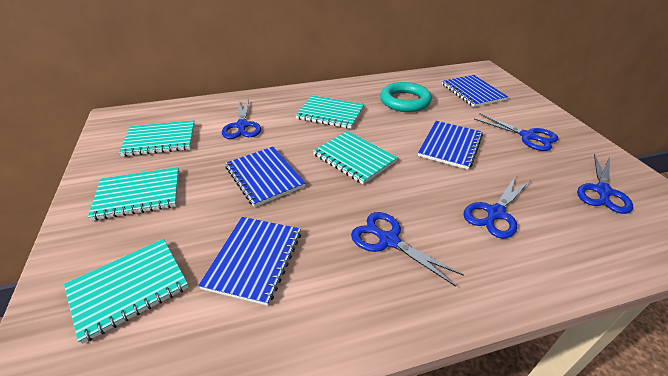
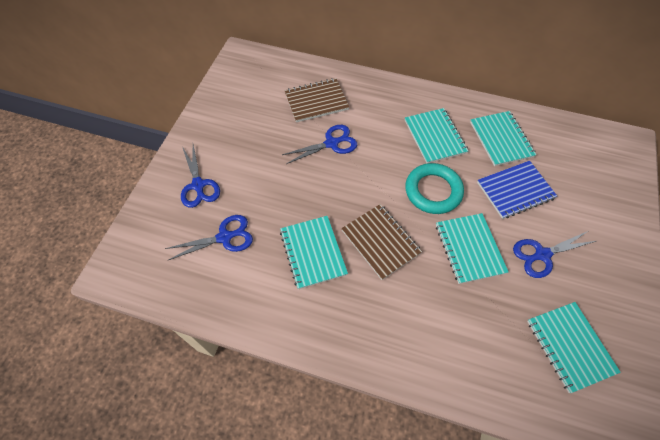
blue notebook: [198,217,301,306] [225,147,306,207] [418,121,483,170] [442,75,508,107] = 4 -> [477,161,557,219] = 1
blue scissors: [222,99,261,139] [351,212,464,287] [464,176,529,239] [474,113,558,151] [577,153,633,214] = 5 -> [165,215,253,260] [181,145,220,208] [282,125,357,164] [513,231,596,278] = 4
brown notebook: none = 0 -> [284,78,349,122] [341,204,422,280] = 2

